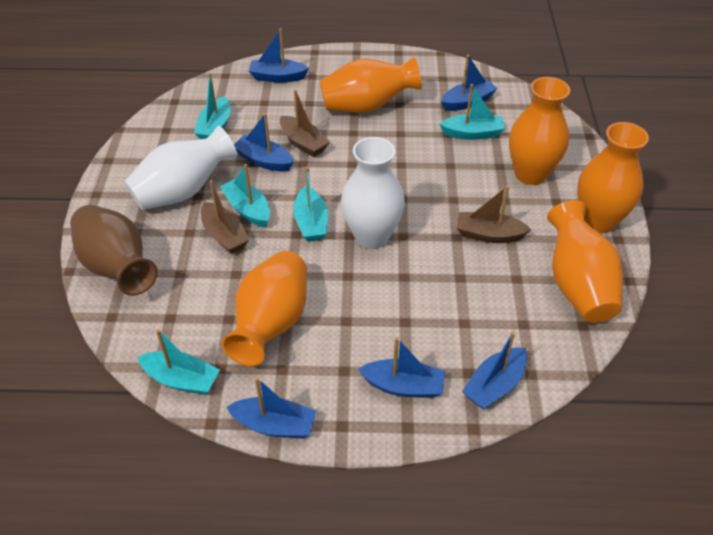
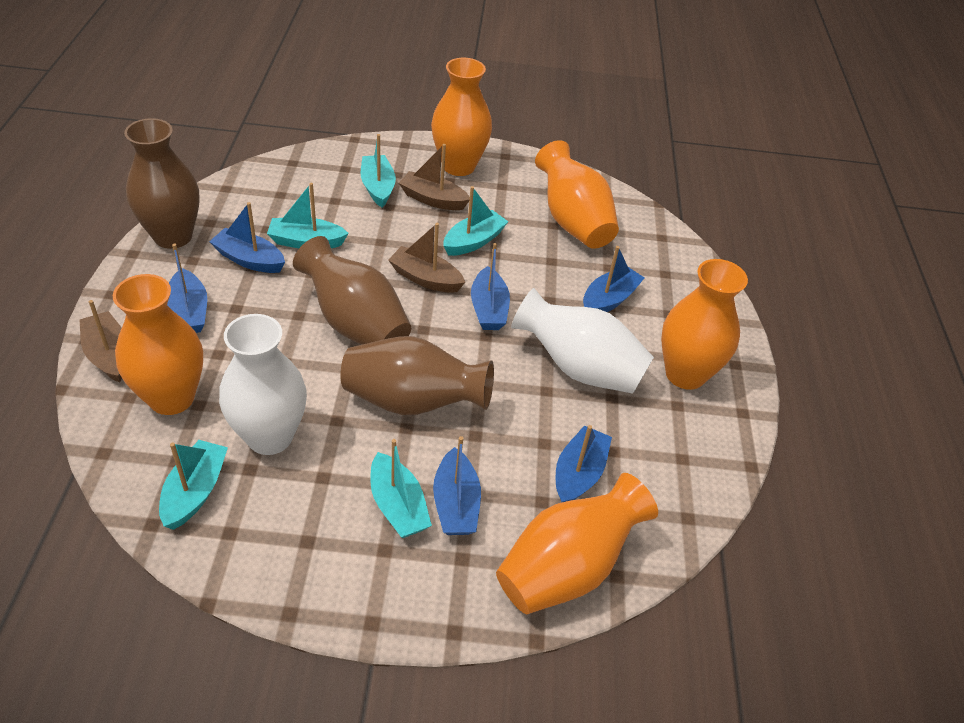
brown vase: [70,205,158,296] = 1 -> [124,118,199,249] [293,236,411,345] [340,336,494,415] = 3

